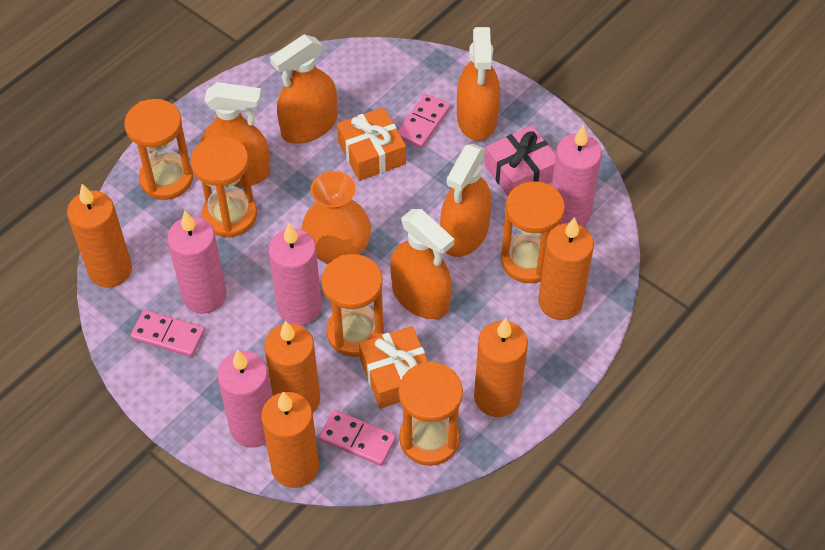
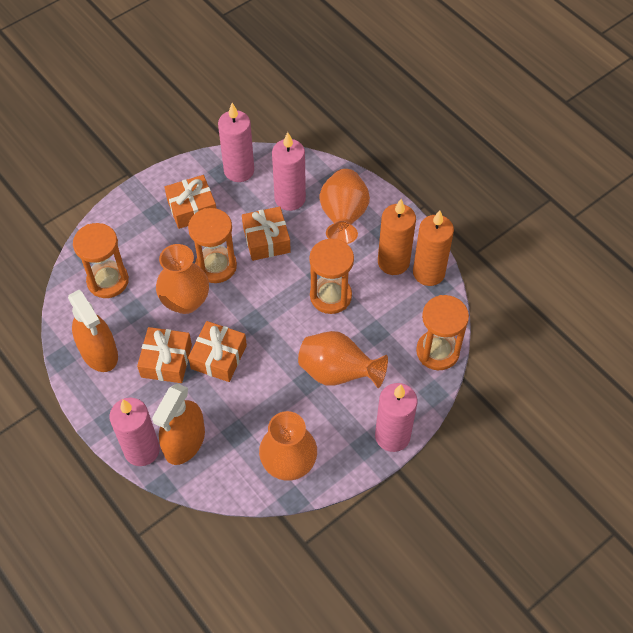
orange candle: [67,184,132,288] [261,392,319,488] [264,321,320,413] [474,318,528,417] [538,217,594,320] = 5 -> [378,199,416,275] [413,210,454,286] = 2
orange gift: [337,107,406,181] [359,326,428,408] = 2 -> [137,327,192,383] [164,175,216,229] [188,321,247,382] [242,207,291,261] = 4
orange hourglass: [124,99,193,200] [191,136,257,238] [321,254,384,357] [399,361,463,466] [501,181,565,283] = 5 -> [73,223,129,298] [188,208,237,283] [309,239,354,314] [416,295,469,370] = 4
orange spray bottle: [201,82,270,187] [270,34,337,144] [390,209,454,319] [440,144,492,257] [457,27,500,141] = 5 -> [68,290,118,372] [152,383,205,465] = 2
orange vase: [301,171,371,264] = 1 -> [156,244,209,314] [259,411,317,481] [298,331,388,388] [319,169,370,244] = 4
pink domino: [130,310,205,357] [319,410,396,466] [398,93,450,148] = 3 -> none = 0
pink gift: [484,126,556,196] = 1 -> none = 0

